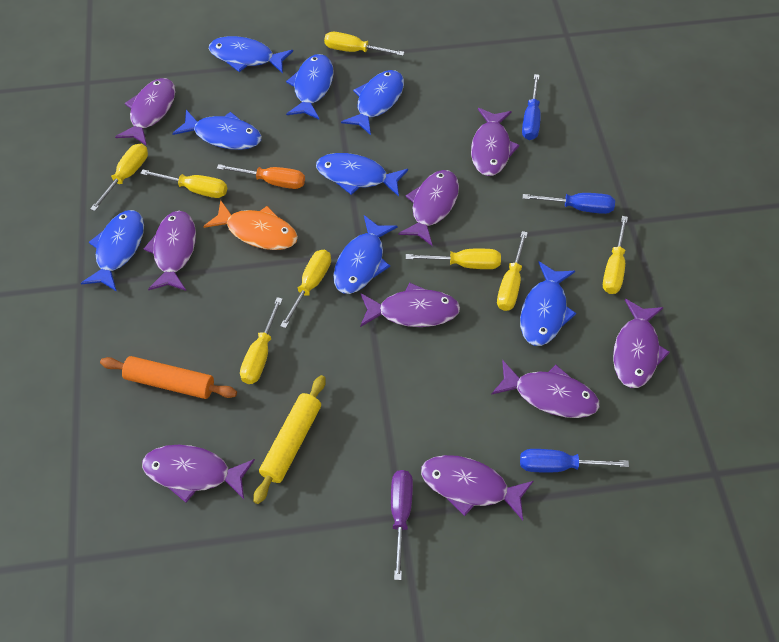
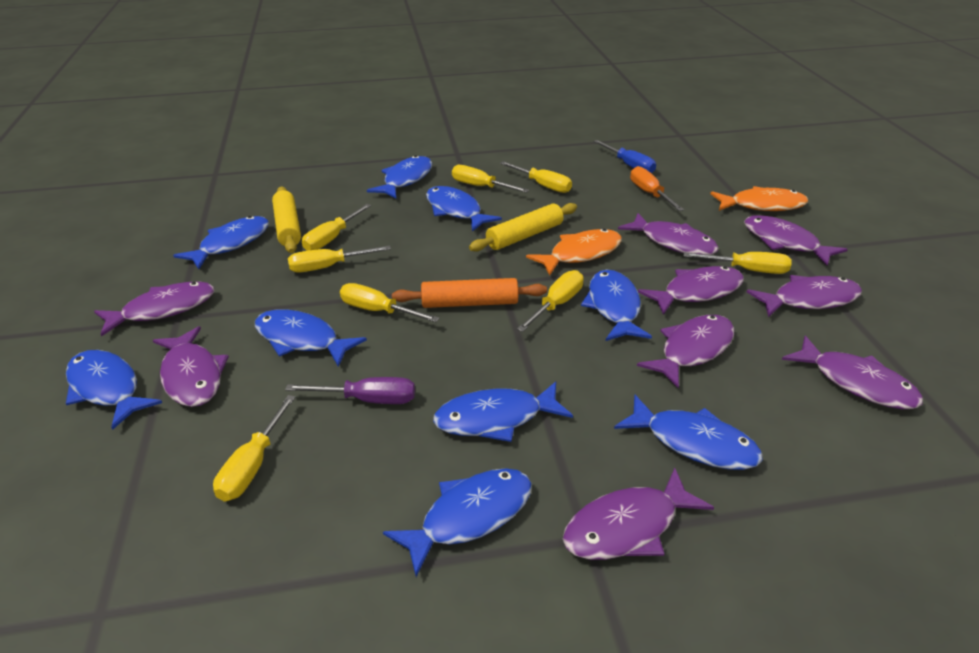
blue fish: [81,210,144,292] [172,110,262,150] [209,36,293,73] [286,54,334,119] [316,153,408,197] [333,215,397,294] [341,70,404,135] [520,261,576,346] = 8 -> [66,350,162,430] [173,216,269,269] [255,309,367,367] [367,155,432,199] [383,468,532,577] [426,186,502,232] [433,381,573,442] [581,270,652,341] [614,395,763,470] = 9
blue screwdriver: [520,449,629,473] [522,74,541,140] [522,193,615,214] = 3 -> [593,140,656,173] = 1
orange fish: [203,200,298,250] = 1 -> [526,229,622,276] [710,186,808,211] = 2
yellow rolling pin: [253,375,326,504] = 1 -> [272,187,301,253] [469,203,577,252] = 2

